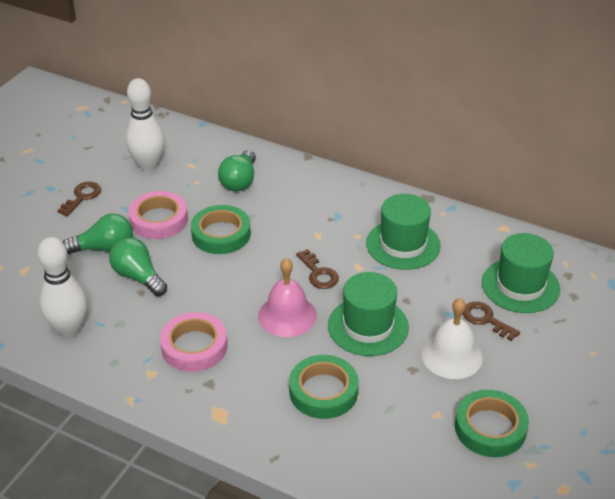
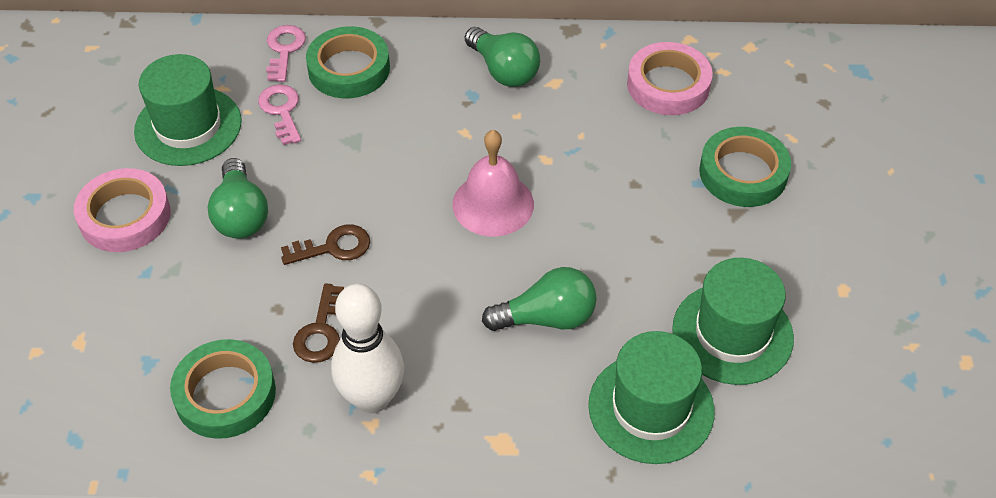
brown key: [58,182,101,216] [296,249,339,289] [463,302,520,341] = 3 -> [281,225,370,265] [293,283,344,363] = 2
pink key: none = 0 -> [258,84,301,145] [266,25,306,82] = 2
white bell: [421,298,483,379] = 1 -> none = 0
white bowling pin: [38,237,87,338] [125,78,165,171] = 2 -> [331,284,404,414] = 1

